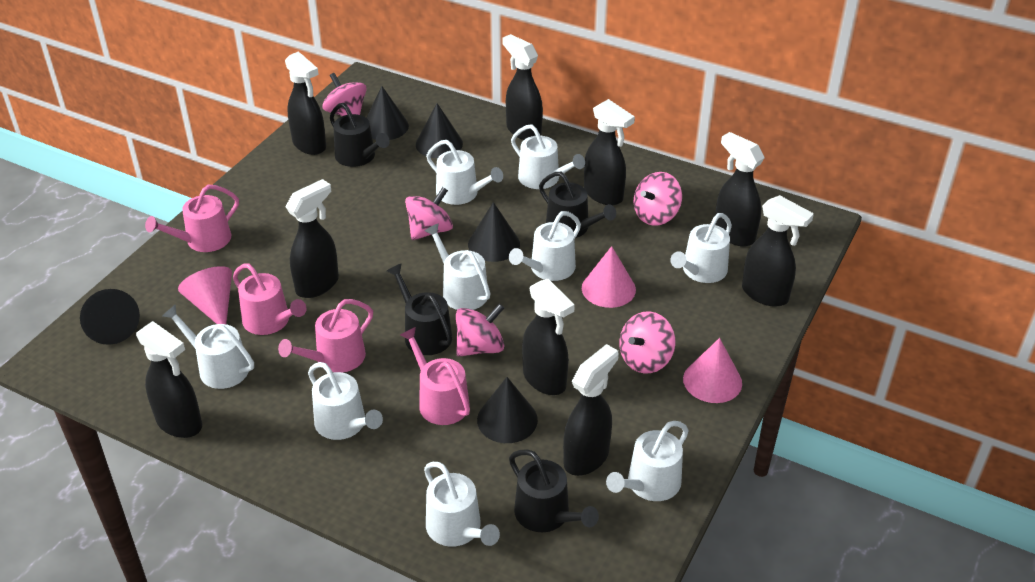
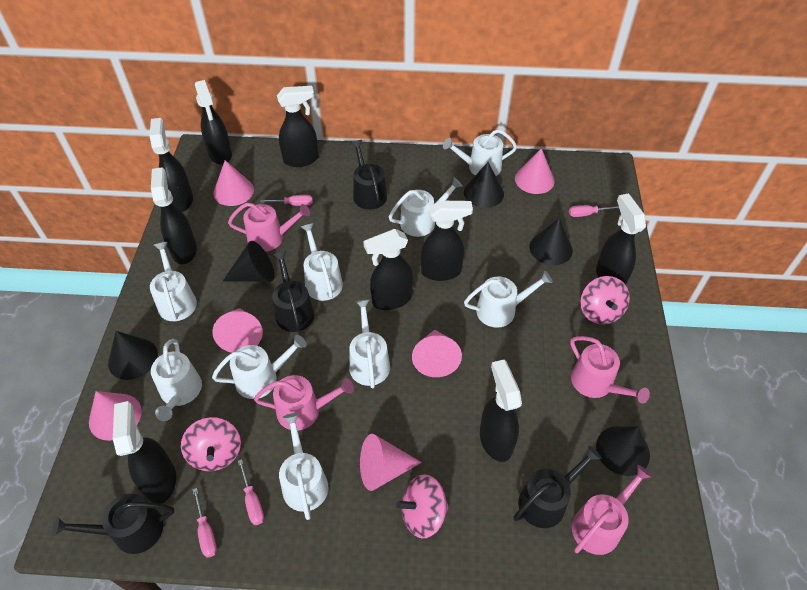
pink cone: [178,266,232,324] [582,246,636,308] [683,338,742,403] = 3 -> [89,391,142,441] [213,160,254,206] [213,308,263,353] [360,434,422,491] [412,330,462,377] [515,148,555,194] = 6
pink screwdriver: none = 0 -> [192,488,217,558] [238,459,264,525] [260,195,313,206] [569,205,619,217] = 4
pink spinning top: [322,73,367,116] [405,187,453,240] [456,304,504,357] [619,311,675,373] [634,172,682,226] = 5 -> [181,417,241,471] [396,474,449,538] [580,276,630,324] = 3

